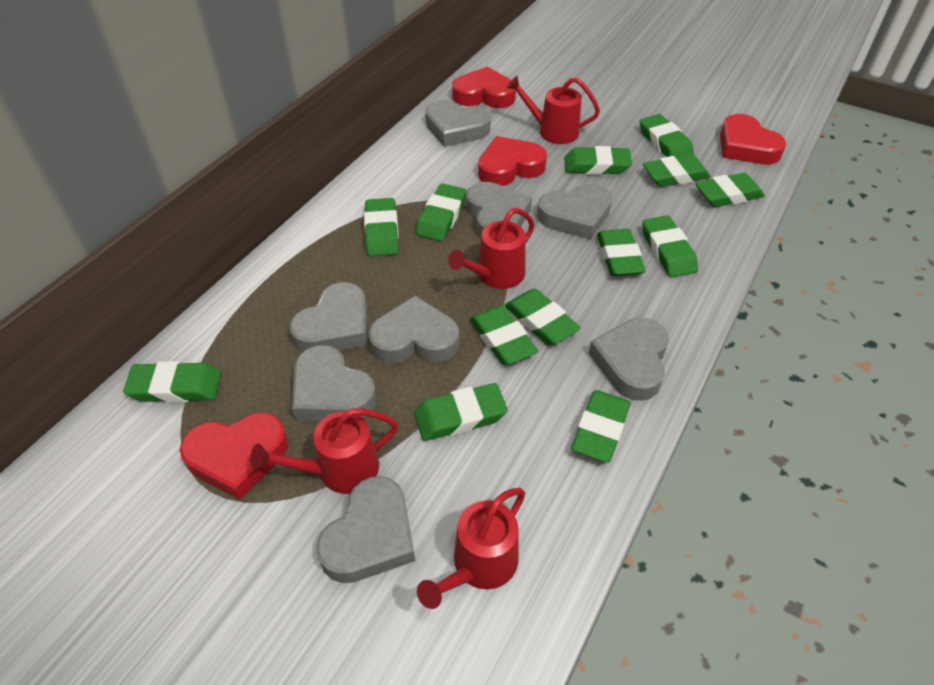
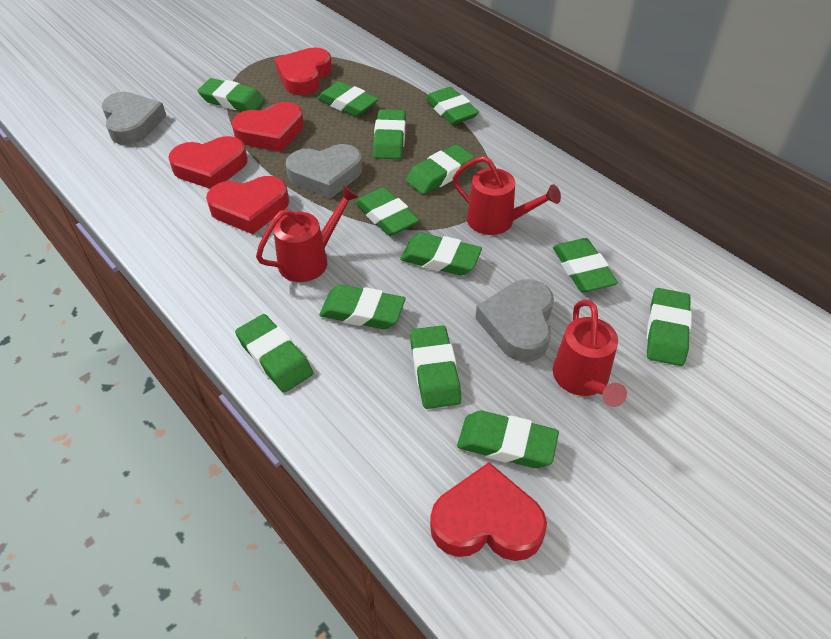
grey heart: [289,282,368,352] [292,345,377,421] [316,476,415,583] [368,296,460,363] [425,100,491,147] [466,182,532,238] [537,184,612,240] [589,318,669,401] = 8 -> [102,92,166,145] [286,144,362,198] [475,279,554,362] = 3
red heart: [180,413,289,500] [452,66,516,108] [478,136,547,186] [720,114,787,165] = 4 -> [168,136,248,189] [206,176,289,234] [232,102,304,152] [275,47,332,95] [430,462,547,561] = 5
red watering can: [250,408,398,494] [417,488,525,609] [448,208,535,289] [507,76,600,144] = 4 -> [256,185,359,282] [453,156,561,235] [553,300,627,407] = 3

